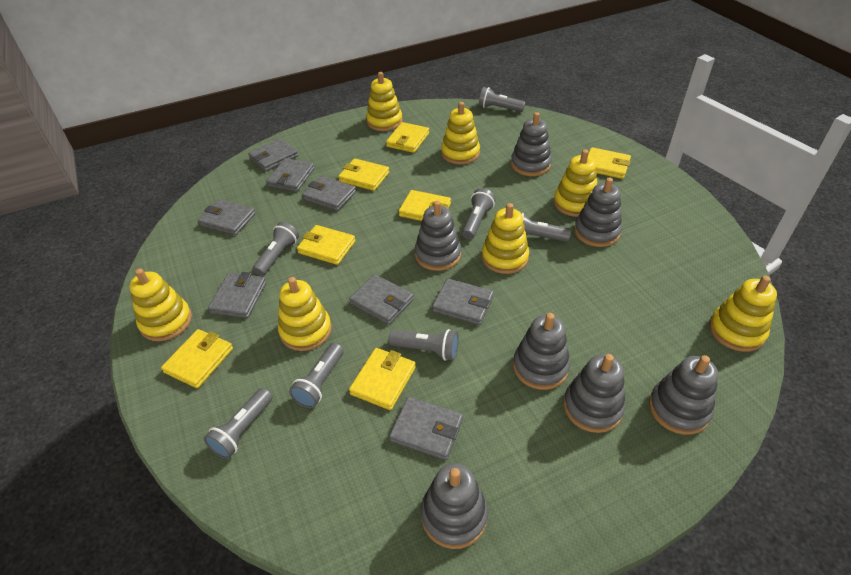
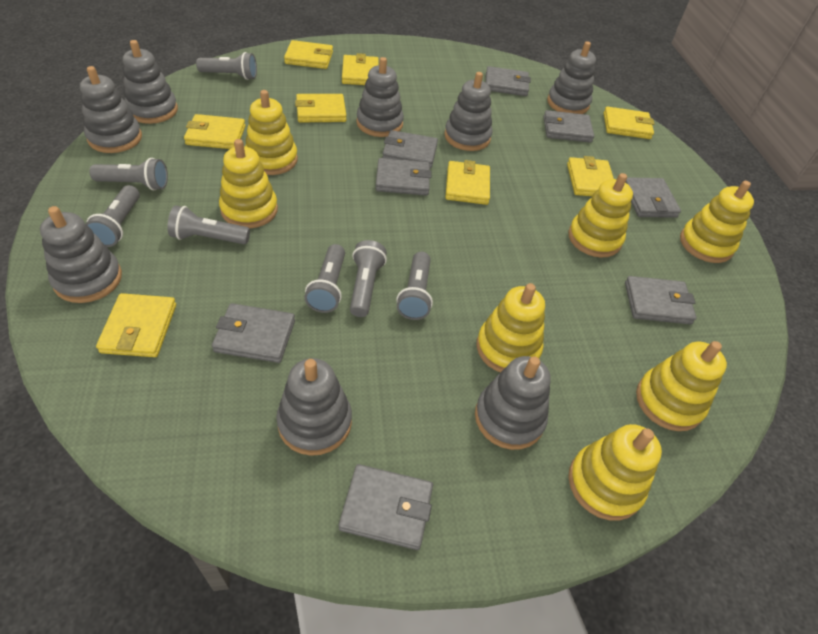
grey stacking toy: [415,201,461,271] [421,463,488,549] [511,112,552,176] [513,313,570,390] [564,354,625,433] [574,178,622,247] [649,355,718,435] = 7 -> [40,206,122,303] [80,66,142,153] [123,40,178,124] [276,358,352,456] [356,57,404,137] [444,72,492,151] [475,356,551,450] [547,42,596,114] = 8
yellow wallet: [161,329,233,388] [297,225,356,265] [338,158,389,191] [349,348,416,410] [386,122,429,153] [399,190,451,221] [588,147,631,179] = 7 -> [96,293,176,357] [184,114,245,149] [284,40,333,69] [295,94,346,122] [342,53,379,85] [445,160,490,205] [567,156,614,196] [604,107,654,139] = 8

